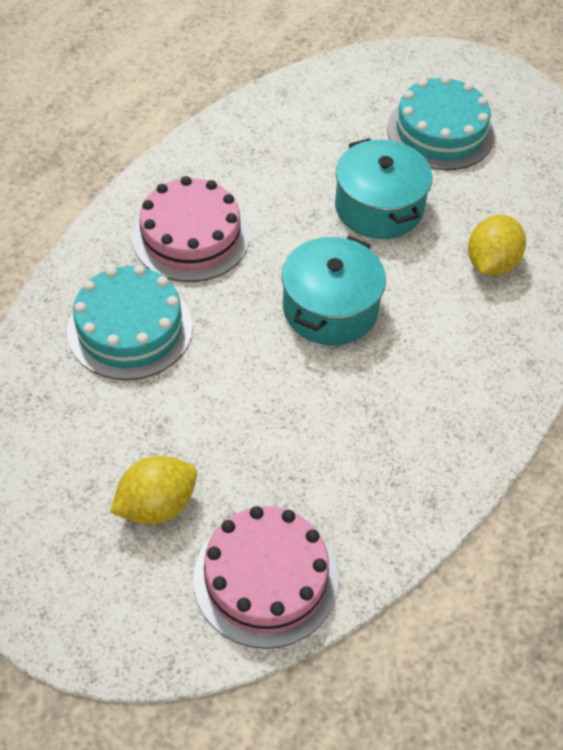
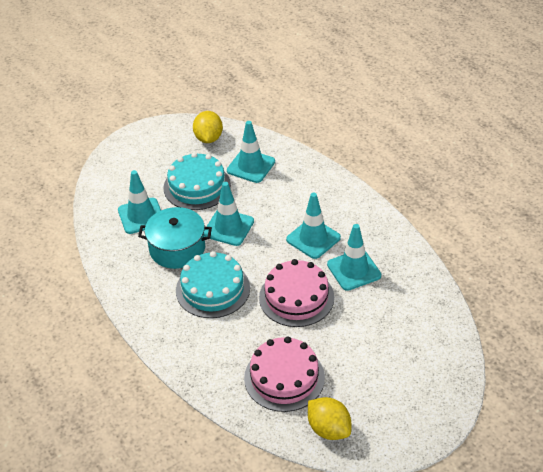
turquoise pot: [282,236,386,345] [335,138,432,239] = 2 -> [138,207,212,269] = 1
turquoise traffic cone: none = 0 -> [118,170,161,234] [204,182,254,246] [227,121,275,183] [286,193,341,259] [327,224,381,291] = 5

